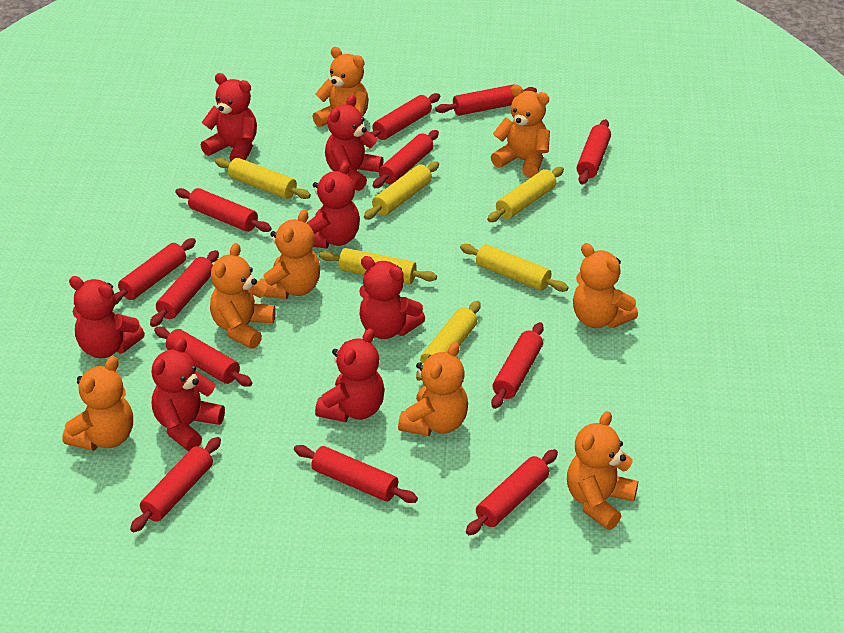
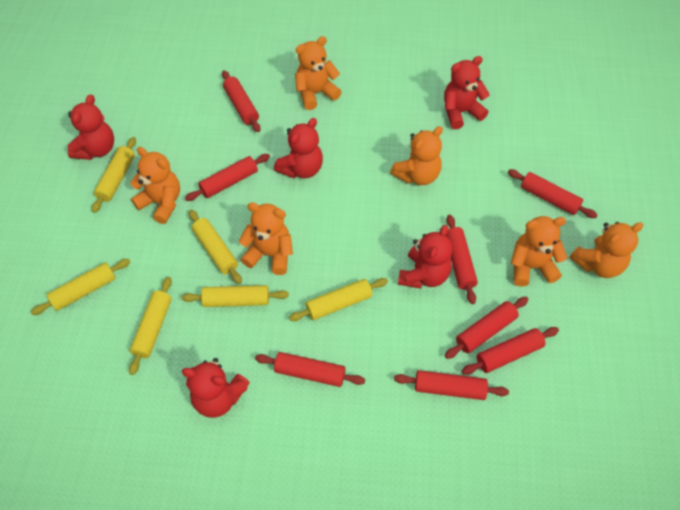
orange teddy bear: [63,356,133,451] [210,243,276,349] [259,209,320,299] [312,47,369,127] [398,342,468,436] [491,84,550,178] [567,411,638,530] [573,243,638,328] = 8 -> [130,147,180,224] [239,202,293,275] [295,36,341,110] [390,126,443,185] [511,216,567,287] [570,222,643,278] = 6
red rolling pin: [115,238,196,305] [130,437,221,532] [150,250,219,327] [154,327,252,387] [175,188,272,232] [294,445,418,503] [370,93,440,140] [373,130,439,188] [435,84,537,116] [466,449,558,535] [491,322,544,409] [577,119,611,185] = 12 -> [185,154,270,201] [222,70,260,132] [255,352,365,387] [394,370,509,400] [445,297,529,359] [446,215,478,304] [462,327,559,375] [508,169,597,218] = 8
red teddy bear: [69,276,145,358] [151,338,225,451] [201,73,257,161] [307,162,360,249] [315,328,385,422] [325,95,384,191] [359,256,425,339] = 7 -> [68,95,114,160] [182,358,250,418] [274,118,323,178] [398,225,453,289] [444,56,490,129] = 5

